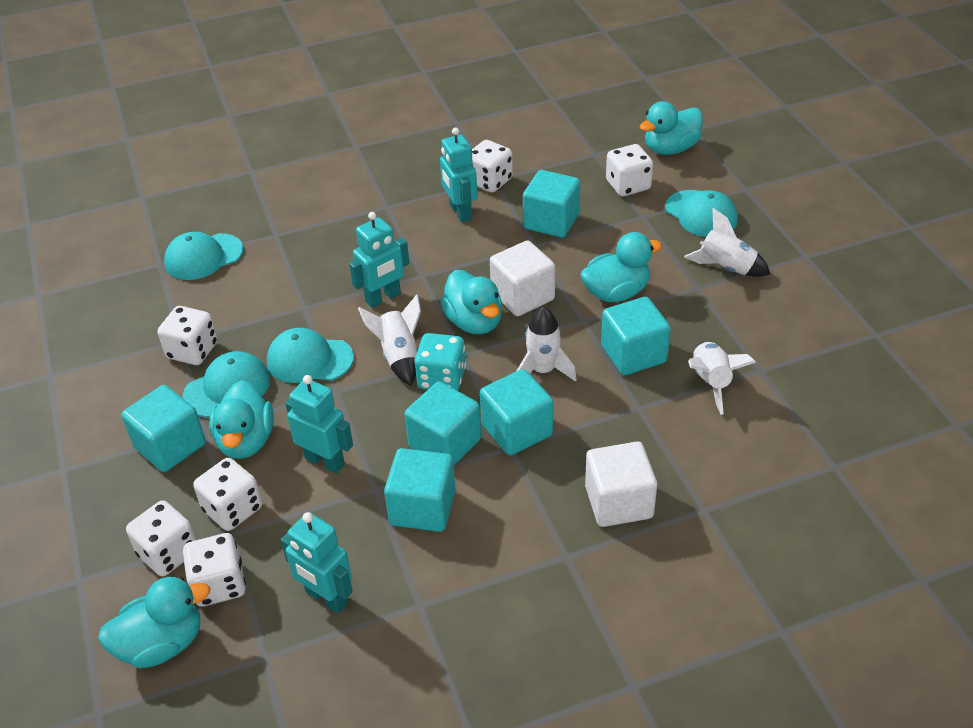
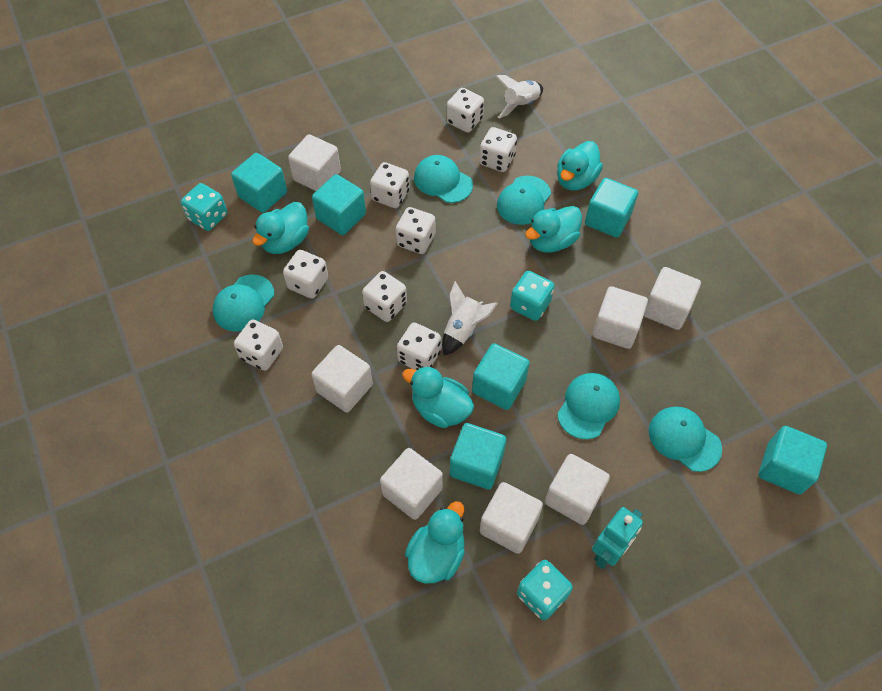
turquoise cap: [164,232,243,280] [182,351,270,417] [267,328,354,383] [665,190,738,237] = 4 -> [213,274,274,332] [414,155,473,203] [497,176,551,225] [557,373,620,439] [649,407,722,472] = 5
turquoise dice: [414,333,466,391] = 1 -> [181,183,227,231] [510,271,554,321] [517,560,573,620] = 3
turquoise robot: [281,512,352,613] [285,375,353,474] [349,212,409,308] [440,127,478,222] = 4 -> [592,507,643,569] = 1
white cube: [490,241,555,316] [585,442,657,527] = 2 -> [288,134,341,191] [311,345,373,413] [380,448,443,520] [480,482,543,554] [545,454,610,525] [592,286,648,349] [644,267,701,330] = 7
white dice: [126,500,196,576] [157,306,218,365] [183,533,246,607] [193,458,262,531] [472,140,513,193] [606,144,653,196] = 6 -> [234,319,283,371] [283,250,328,299] [362,271,407,322] [370,162,410,208] [396,207,435,254] [397,323,441,370] [446,88,484,133] [479,127,517,172] = 8
white rocket: [358,294,421,386] [517,306,577,382] [684,208,770,277] [688,342,756,415] = 4 -> [442,281,498,356] [495,75,543,119] = 2

